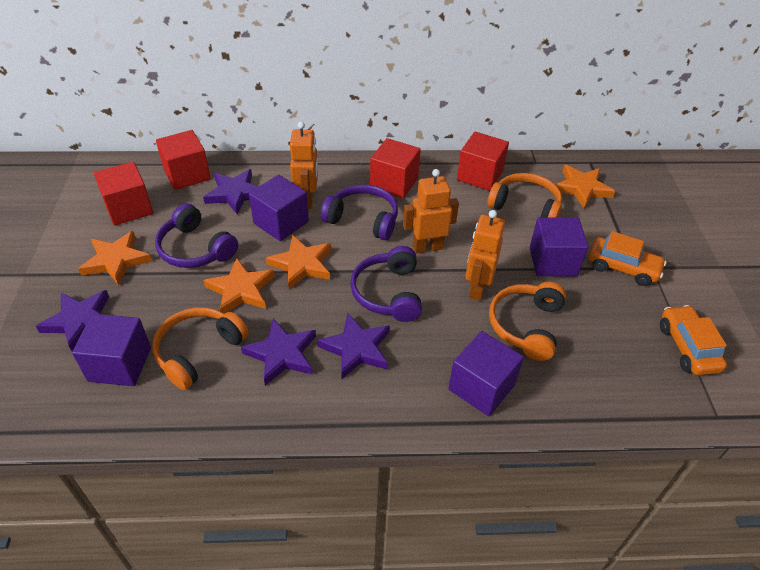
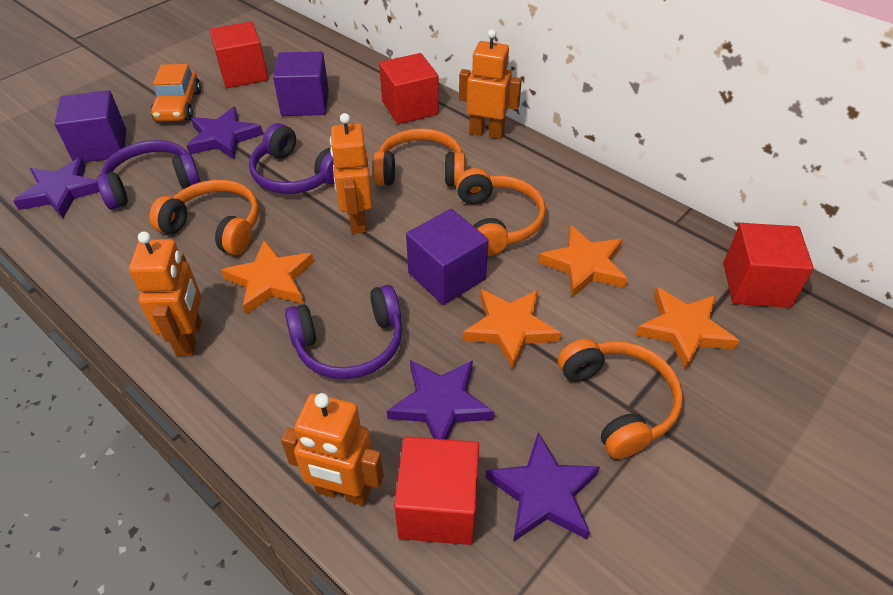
orange car: [589,231,666,286] [660,305,727,375] = 2 -> [151,64,201,121] = 1
orange headphones: [152,307,249,390] [487,173,562,217] [489,282,566,361] = 3 -> [149,180,259,255] [373,128,465,186] [456,168,546,256] [558,339,683,459] = 4
orange robot: [290,122,318,209] [403,169,459,253] [465,210,505,301] = 3 -> [129,231,202,356] [281,393,384,506] [330,113,372,234] [459,29,522,139] = 4
purple cube: [72,314,151,386] [249,175,309,241] [448,331,524,416] [530,217,588,277] = 4 -> [54,90,126,162] [273,52,329,116] [406,209,489,305] = 3

